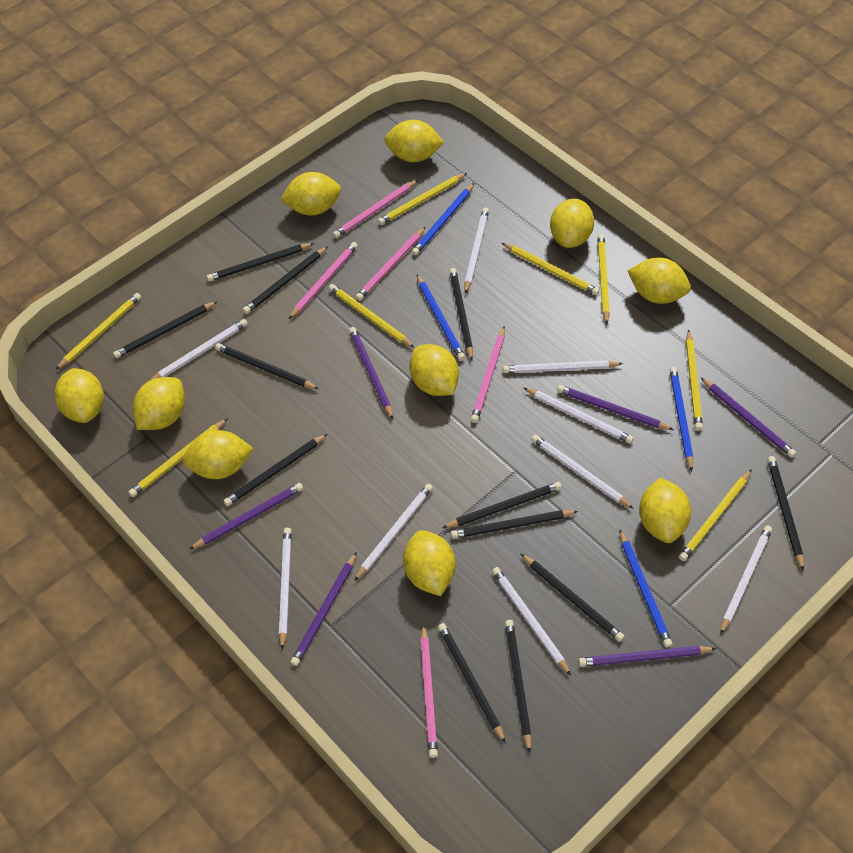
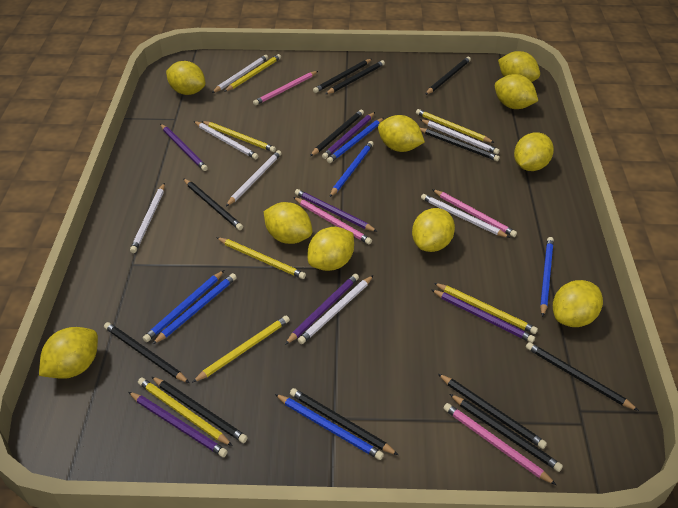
blue pencil: [412,183,474,255] [417,275,465,361] [619,529,673,647] [670,367,693,471] = 4 -> [143,270,224,342] [153,273,237,344] [275,394,384,460] [327,118,384,163] [330,141,374,197] [540,237,554,317] = 6
pink pencil: [289,242,358,319] [333,180,418,238] [356,227,426,301] [420,624,438,758] [471,326,505,423] = 5 -> [253,71,318,105] [293,197,372,245] [432,189,517,237] [443,403,556,485] = 4
white pencil: [149,319,248,381] [279,528,292,650] [354,484,433,581] [464,207,489,294] [492,567,571,676] [503,360,623,373] [524,388,634,444] [531,435,634,509] [720,525,772,635] = 9 -> [130,183,165,253] [194,121,258,159] [212,55,268,93] [226,150,282,206] [298,275,373,344] [420,119,499,154] [421,194,510,238] = 7
yellow pencil: [56,293,141,370] [129,418,228,497] [329,284,415,348] [378,173,467,225] [502,243,599,295] [597,234,610,324] [679,469,752,561] [686,330,703,431] = 8 -> [138,378,233,446] [192,315,290,383] [202,121,276,152] [216,237,306,279] [224,54,281,92] [416,109,494,143] [434,283,538,334] = 7

